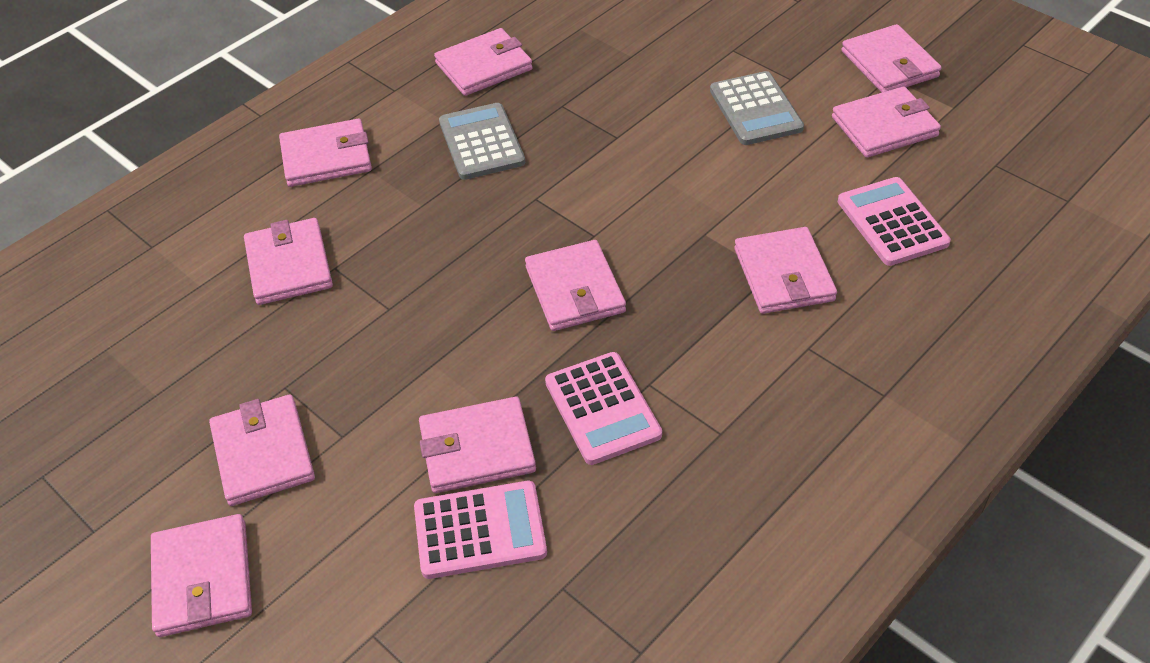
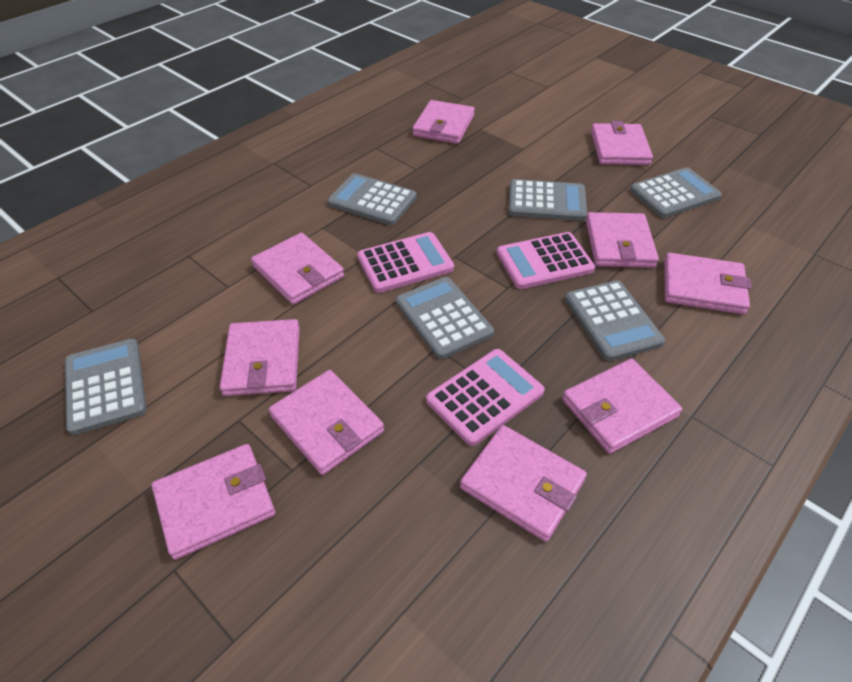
grey calculator: [439,103,525,180] [710,71,804,145] = 2 -> [65,339,147,435] [327,173,416,225] [396,277,494,359] [508,179,587,221] [565,281,665,361] [630,167,722,218] = 6

